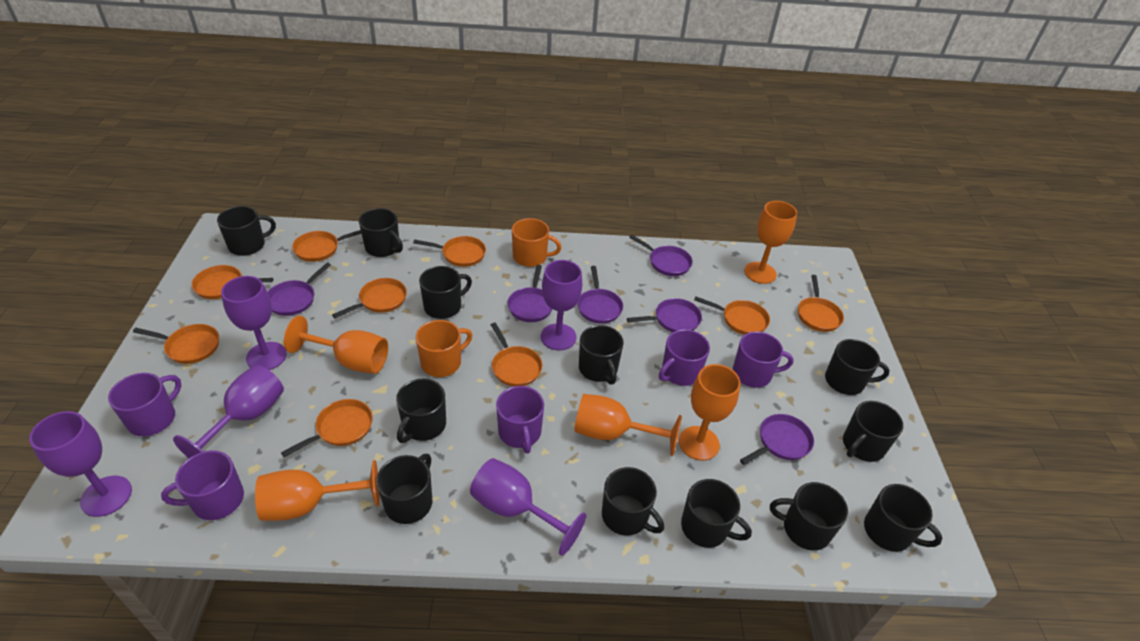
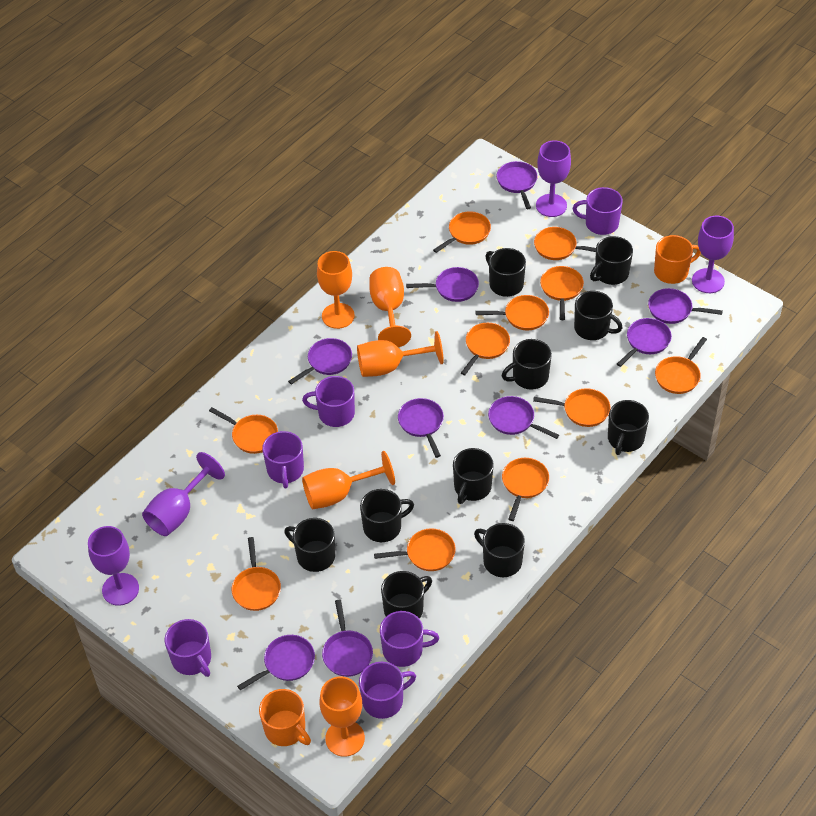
black mug: [217,206,276,256] [359,208,403,257] [376,454,432,524] [396,379,446,443] [419,266,472,319] [579,325,624,385] [602,467,664,536] [681,479,752,548] [770,482,848,551] [825,339,890,395] [843,401,903,462] [864,484,942,552] = 12 -> [284,518,335,572] [360,489,414,542] [381,571,432,619] [453,448,494,504] [474,523,525,577] [485,248,526,297] [502,339,552,390] [574,291,623,340] [590,236,633,285] [608,400,649,455] = 10
orange pan: [133,324,219,364] [192,265,273,299] [281,399,373,457] [292,230,361,262] [332,278,407,318] [413,236,486,267] [491,323,542,387] [694,297,770,335] [798,275,844,332] = 9 -> [209,407,278,454] [232,537,281,611] [374,528,456,571] [433,211,491,253] [461,323,510,375] [475,295,549,330] [502,458,549,521] [533,388,610,427] [534,227,596,260] [540,266,584,320] [655,337,707,394] = 11
purple goblet: [29,411,132,517] [173,365,284,458] [221,276,287,370] [470,458,586,556] [541,260,582,350] = 5 -> [88,526,139,606] [142,452,225,536] [536,140,571,217] [692,216,734,293] = 4
purple mug: [108,373,181,436] [161,451,244,520] [496,386,544,454] [659,329,710,386] [733,332,794,388] = 5 -> [165,619,211,677] [262,431,304,488] [302,376,355,427] [359,662,416,719] [380,611,439,667] [573,187,623,235] = 6
purple pan: [268,262,331,316] [507,265,552,322] [577,266,623,324] [627,298,702,332] [629,234,693,276] [740,414,814,465] = 6 -> [237,635,315,690] [288,338,352,385] [322,600,373,677] [398,398,444,458] [406,267,479,302] [488,396,559,439] [496,161,538,209] [617,318,672,367] [648,288,723,324] = 9

